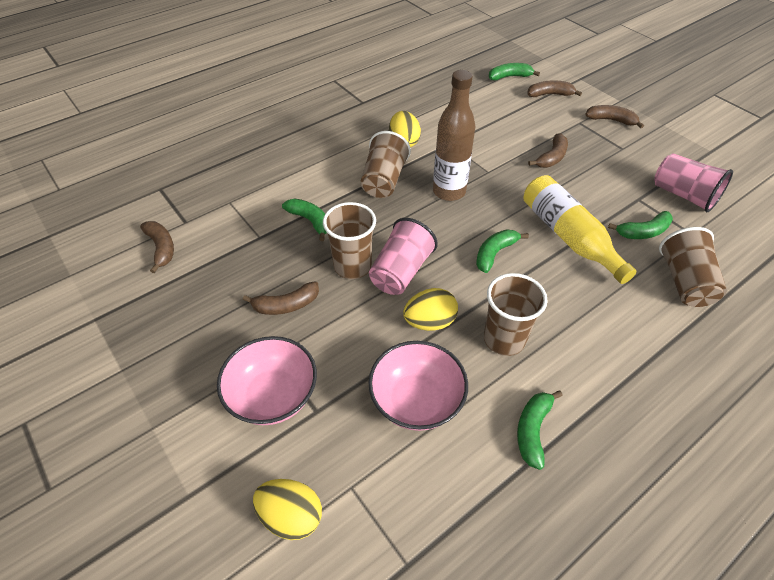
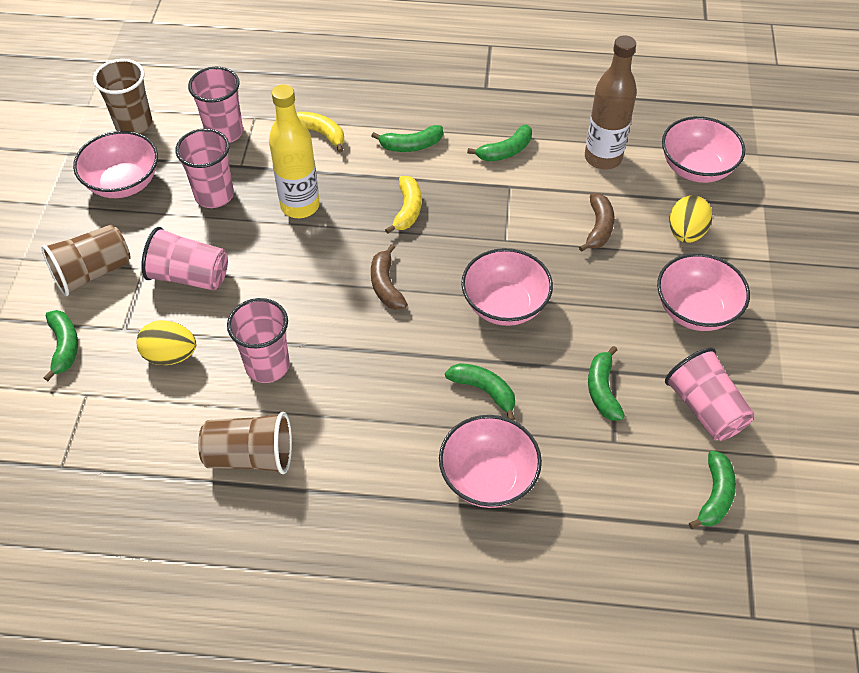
brown banana: [140,221,174,273] [243,282,319,315] [527,80,582,97] [528,133,568,168] [585,105,644,128] = 5 -> [371,244,407,310] [579,193,615,252] = 2
brown cup: [323,202,376,279] [360,131,411,198] [484,273,548,356] [659,227,727,307] = 4 -> [41,225,131,296] [93,59,152,134] [198,412,292,474] = 3
green banana: [282,199,327,241] [476,229,529,273] [488,63,540,80] [517,390,563,470] [608,211,673,239] = 5 -> [44,310,78,381] [371,125,443,152] [445,363,515,421] [467,124,532,162] [588,346,625,421] [689,450,736,529] = 6
pink bowl: [217,336,317,425] [368,341,468,431] = 2 -> [73,131,158,198] [439,415,542,508] [461,248,553,326] [657,253,750,331] [662,116,745,183] = 5
pink cup: [369,218,438,295] [654,153,733,212] = 2 -> [141,227,228,290] [176,128,234,208] [188,67,243,143] [227,298,290,383] [665,348,754,441] = 5
yellow banana: none = 0 -> [297,112,344,153] [385,176,421,234] = 2
yellow egg: [253,479,322,540] [389,111,421,147] [403,288,458,331] = 3 -> [136,320,196,365] [669,195,712,243] = 2

